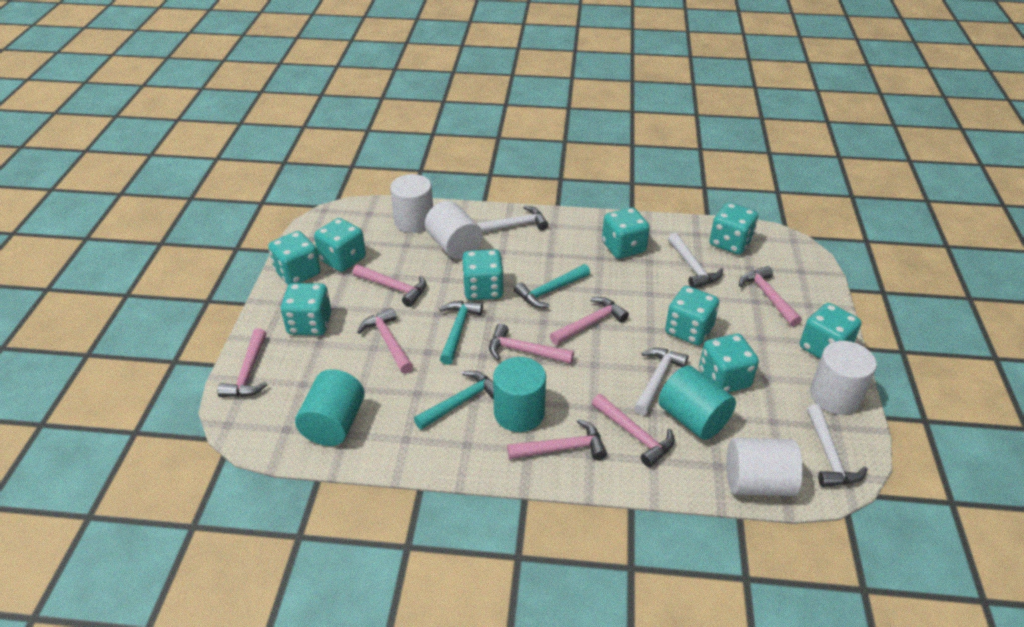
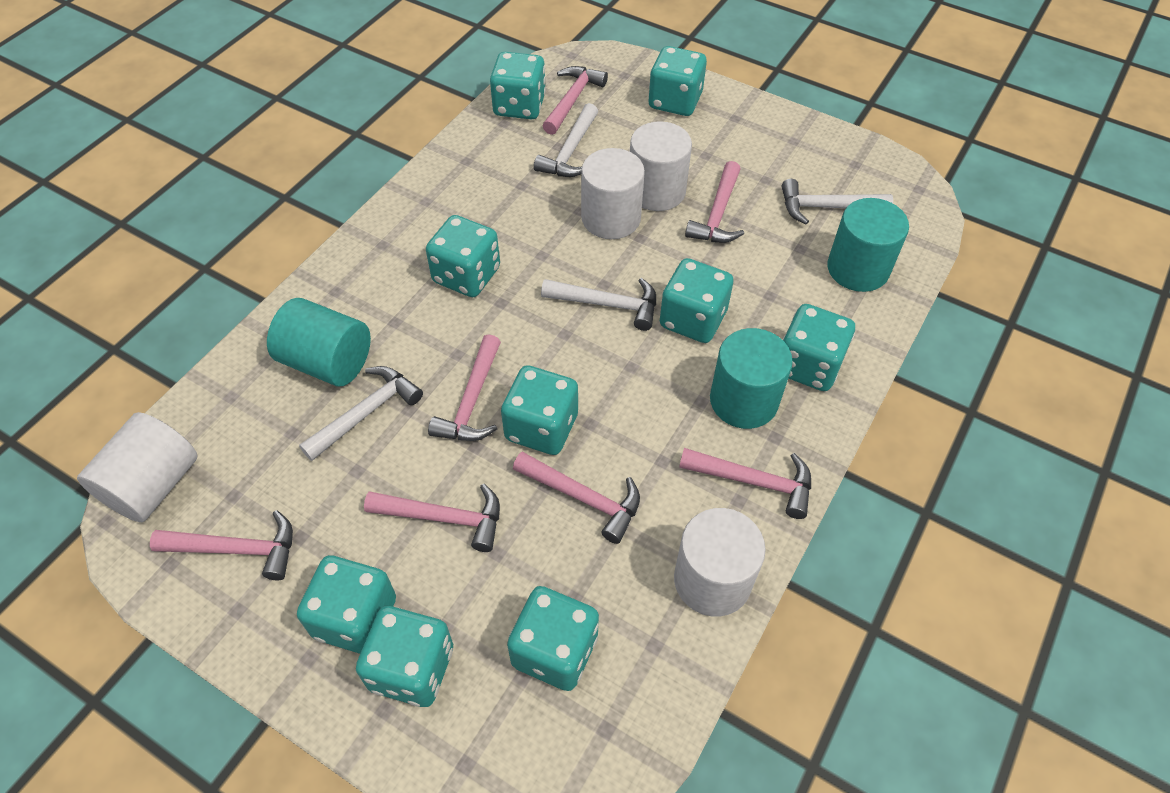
pink hammer: [217,328,267,397] [353,265,427,307] [357,308,413,374] [489,324,574,364] [507,419,607,460] [550,297,629,345] [592,394,674,467] [739,266,802,327] = 8 -> [150,510,293,580] [364,484,500,552] [428,334,501,441] [513,452,640,544] [543,66,608,135] [679,448,811,519] [685,161,744,243] = 7
turquoise hammer: [414,371,494,430] [439,301,483,365] [514,264,590,308] = 3 -> none = 0

